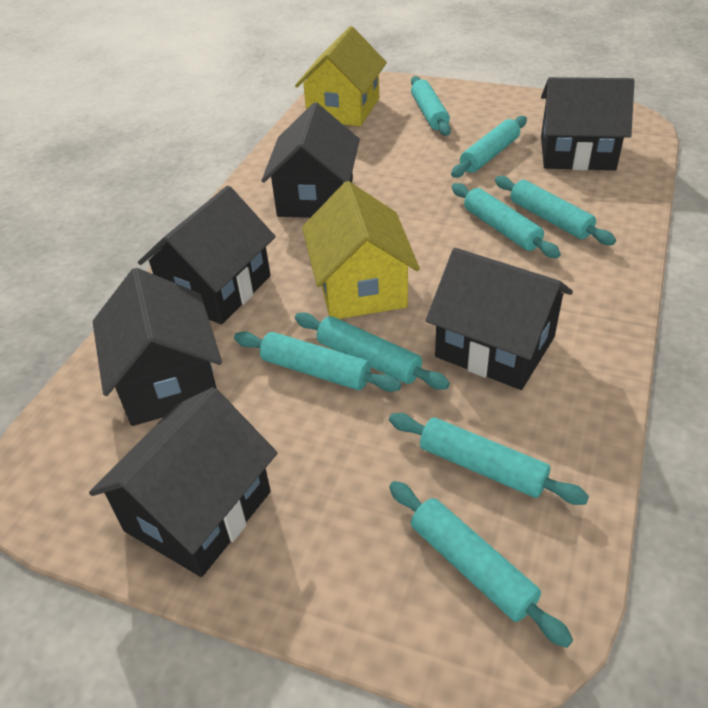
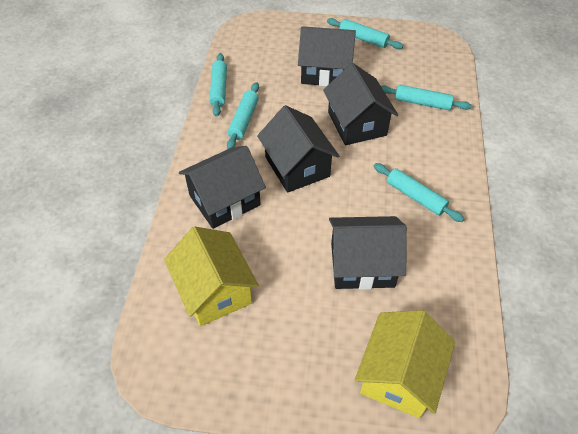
black house: [89,387,277,577] [93,268,222,426] [138,186,276,324] [261,102,360,218] [426,248,573,390] [541,77,634,170] = 6 -> [179,146,266,229] [257,105,339,193] [298,26,356,87] [323,63,398,145] [329,216,407,290] = 5
turquoise rolling pin: [234,331,401,392] [295,313,450,390] [389,413,589,505] [389,481,573,648] [411,76,451,136] [451,116,527,178] [452,183,561,258] [495,176,616,245] = 8 -> [209,53,227,117] [227,82,259,149] [327,18,403,49] [374,163,464,222] [381,85,472,110] = 5

